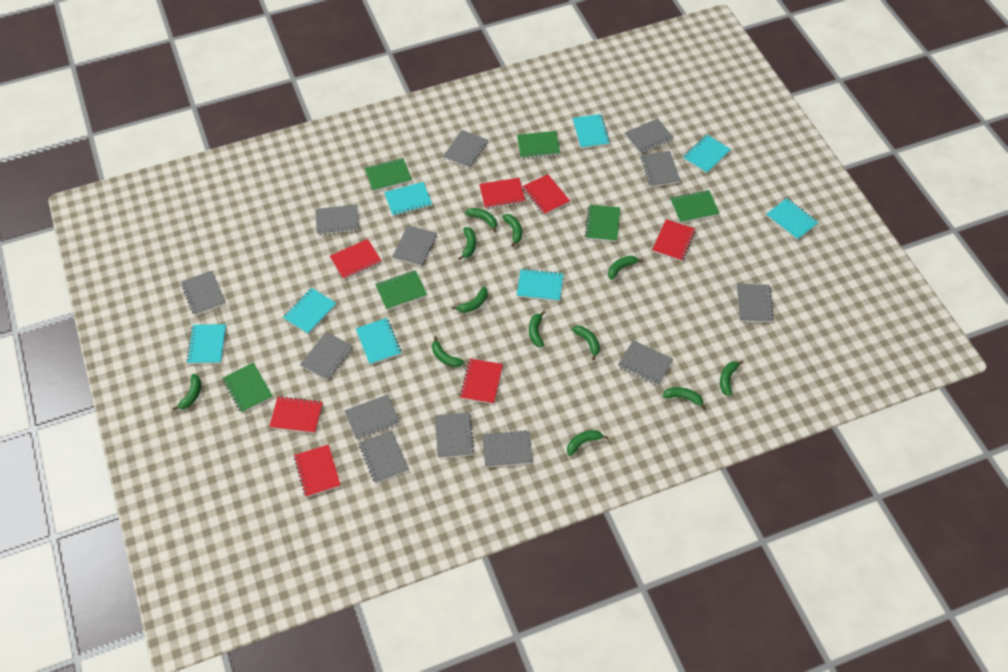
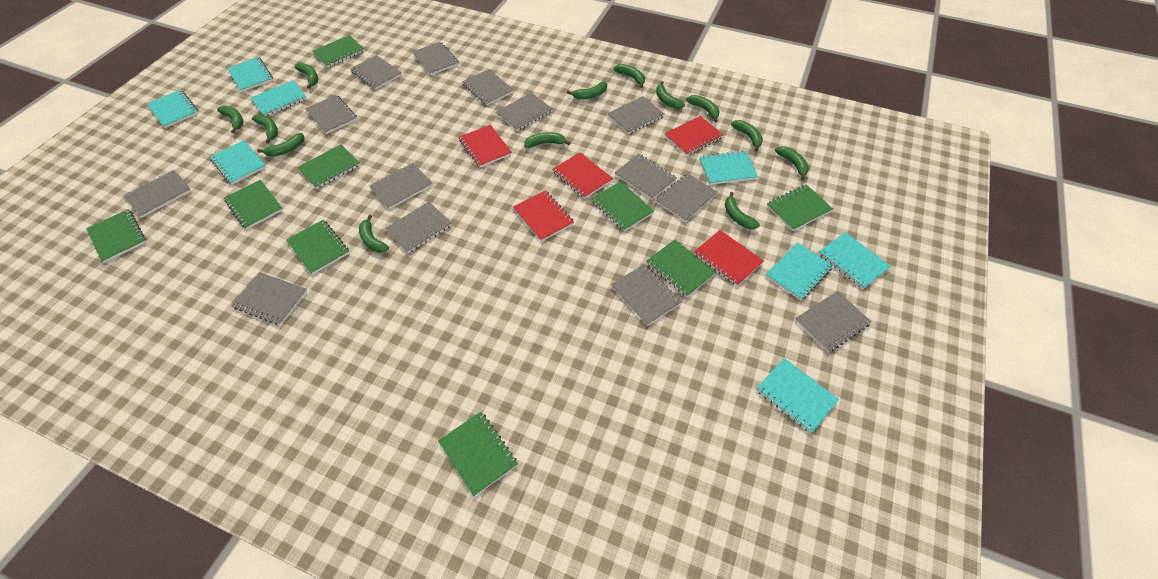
green banana: [172,374,201,411] [432,336,464,367] [452,287,488,313] [458,227,476,260] [465,208,497,233] [502,214,522,247] [529,311,546,347] [567,430,608,456] [572,326,600,360] [608,256,643,280] [663,387,706,410] [720,361,743,396] = 12 -> [217,106,243,133] [252,114,278,143] [257,133,305,157] [295,63,318,89] [359,215,389,253] [524,132,570,148] [567,81,607,99] [613,64,645,88] [656,81,685,109] [686,95,719,122] [725,192,760,229] [731,120,763,151] [775,146,809,180] = 13
green notebook: [223,363,273,413] [365,158,412,192] [375,270,427,310] [517,131,560,159] [585,205,620,242] [670,190,720,223] = 6 -> [86,209,146,263] [224,180,283,229] [286,220,349,275] [297,144,360,189] [312,35,365,67] [438,412,518,497] [591,181,654,231] [646,239,716,297] [767,184,833,231] = 9
grey notebook: [181,271,226,315] [300,332,353,380] [316,205,359,235] [344,394,400,440] [359,430,409,483] [392,225,437,267] [435,412,474,458] [443,130,488,168] [482,430,533,467] [618,340,674,385] [625,118,674,154] [640,151,681,187] [737,284,774,323] = 13 -> [124,170,192,218] [231,272,307,325] [305,95,357,134] [350,55,402,89] [369,163,433,209] [385,202,452,253] [413,42,459,75] [462,69,514,105] [496,93,553,131] [608,96,664,134] [611,264,681,326] [615,154,677,200] [656,173,718,222] [796,291,872,352] = 14
red notebook: [269,396,323,433] [294,444,341,497] [330,239,382,280] [460,359,503,404] [479,178,525,209] [522,174,570,215] [652,219,696,261] = 7 -> [459,125,512,167] [513,190,574,242] [553,152,613,199] [665,116,723,156] [694,230,764,286] = 5

